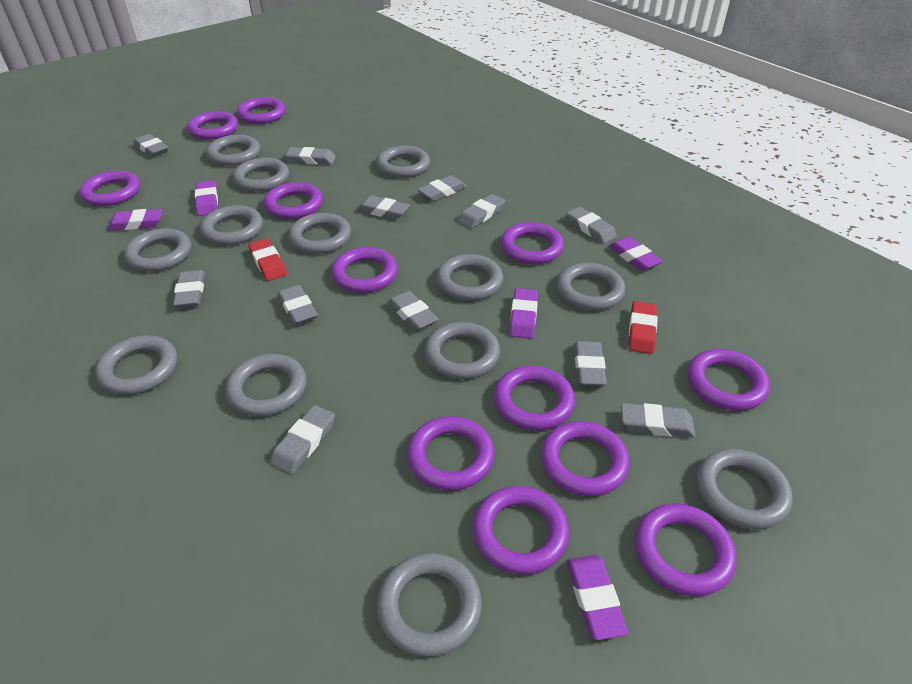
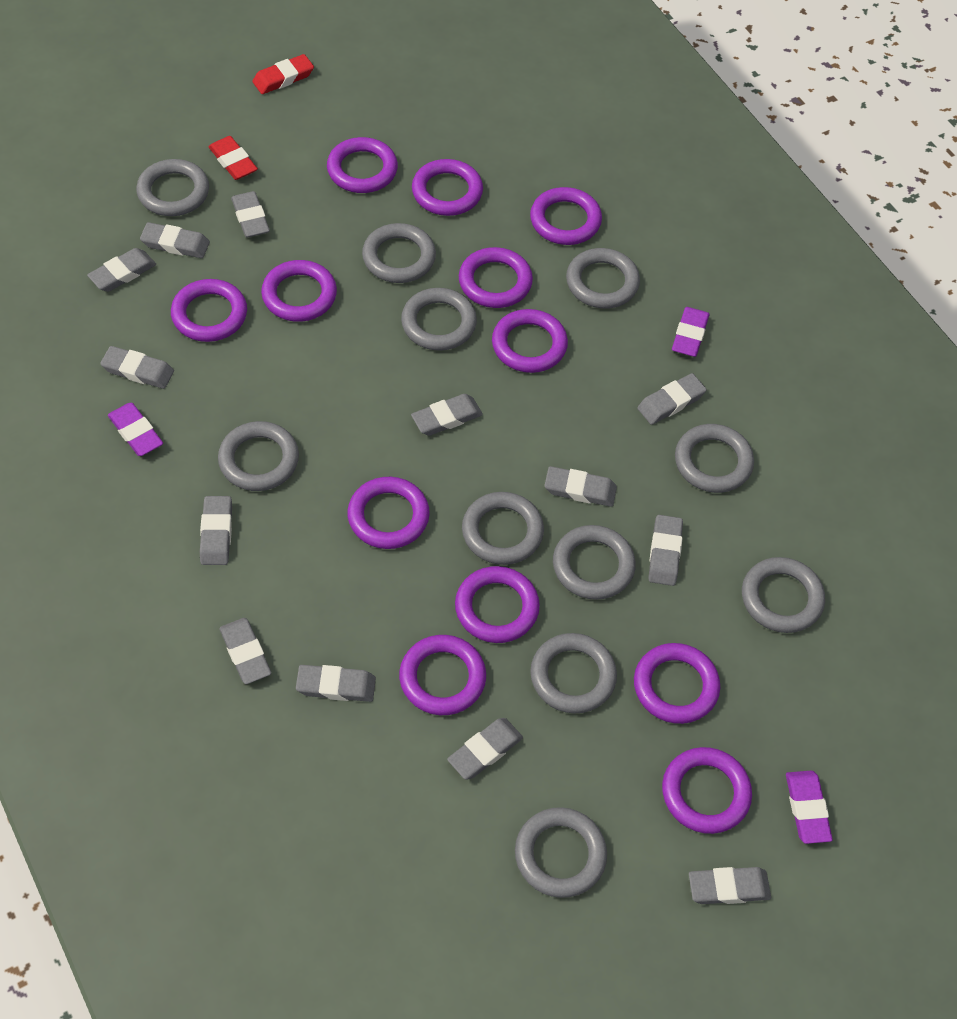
grey eraser: [134,134,168,157] [173,270,205,307] [270,405,335,474] [278,285,318,325] [286,147,336,165] [357,196,410,220] [388,291,438,331] [418,175,467,201] [458,194,505,229] [567,207,617,244] [574,341,607,386] [621,403,696,438] = 12 -> [87,248,156,292] [100,346,174,389] [140,222,210,258] [200,496,232,565] [219,618,271,684] [231,191,270,238] [296,665,376,702] [411,394,483,436] [447,718,523,780] [544,466,617,507] [637,373,707,425] [648,515,683,586] [689,867,771,904] = 13
grey ring: [95,335,177,395] [124,228,191,271] [200,205,263,245] [207,135,260,166] [226,354,307,417] [233,158,289,192] [289,213,351,254] [376,145,430,178] [377,553,482,657] [425,322,500,379] [436,254,503,301] [557,263,625,311] [697,449,793,530] = 13 -> [136,159,209,216] [218,421,299,491] [362,223,436,283] [401,288,477,351] [462,492,544,565] [515,807,607,898] [530,633,617,714] [553,525,636,600] [566,248,640,309] [675,424,754,493] [742,557,825,633] = 11
purple eraser: [107,209,163,231] [195,180,218,216] [510,288,538,339] [567,555,628,640] [609,237,663,271] = 5 -> [108,403,163,456] [672,307,709,357] [786,771,833,844] = 3

